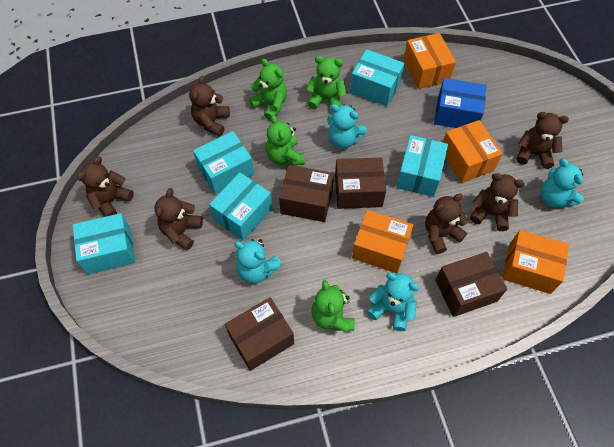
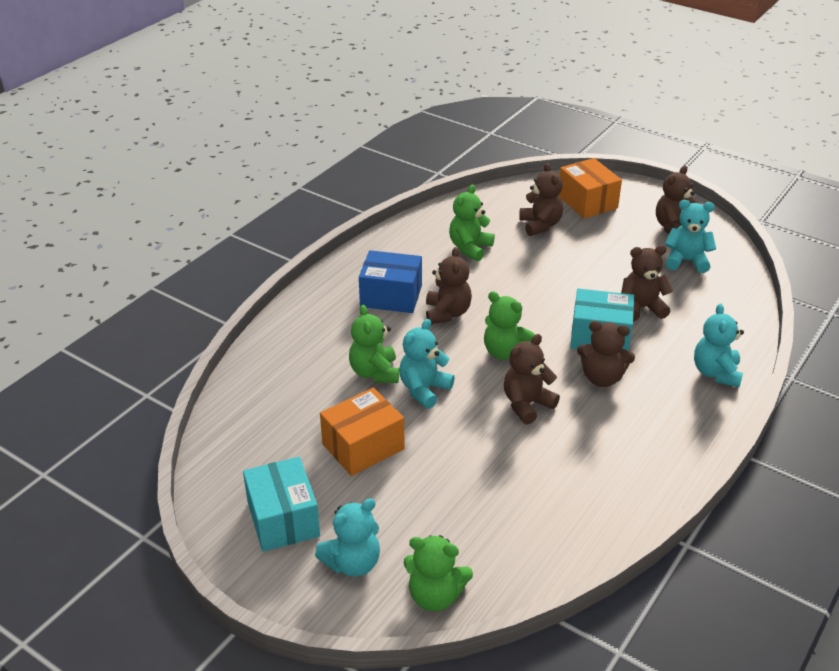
brown box: [225,297,294,371] [279,165,334,222] [335,158,386,209] [435,252,507,317] = 4 -> none = 0
orange box: [352,210,413,273] [404,33,456,89] [443,120,503,183] [502,230,569,294] = 4 -> [320,388,405,476] [559,158,622,219] = 2
turquoise box: [73,213,135,274] [193,131,254,195] [209,172,272,241] [350,49,405,106] [397,135,448,197] = 5 -> [243,457,320,552] [570,289,634,351] = 2

